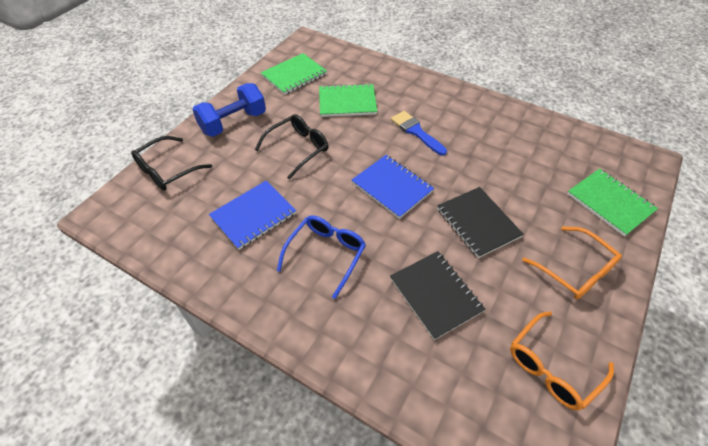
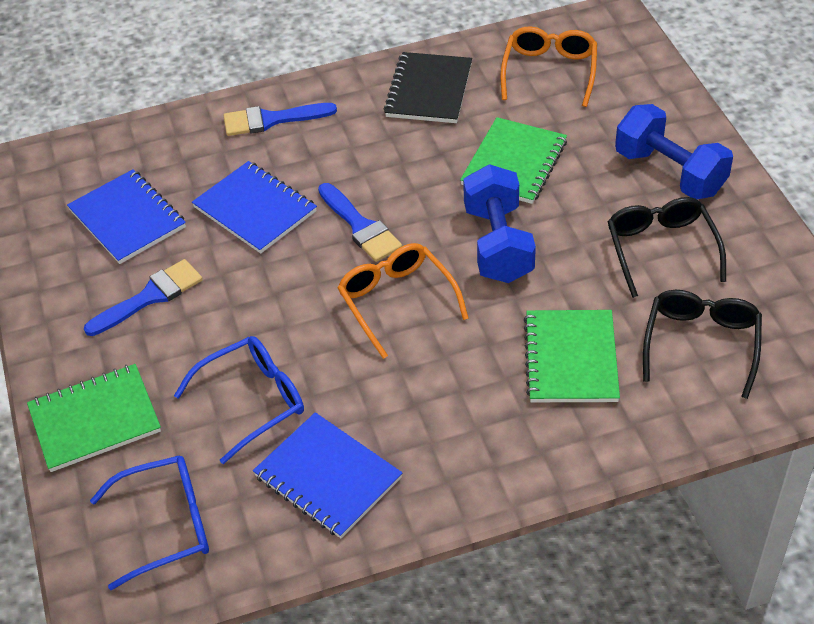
black notebook: [390,251,486,340] [437,187,524,258] = 2 -> [384,52,472,123] = 1
blue brush: [391,111,447,156] = 1 -> [84,259,203,336] [223,103,337,136] [318,183,402,262] = 3
blue dumbbell: [192,83,266,137] = 1 -> [463,164,536,283] [615,104,733,199] = 2
blue glasses: [277,215,366,299] = 1 -> [90,455,209,590] [174,336,304,464] = 2
blue notebook: [209,181,296,250] [352,155,434,219] = 2 -> [67,169,186,264] [192,161,317,254] [253,412,402,538] = 3

